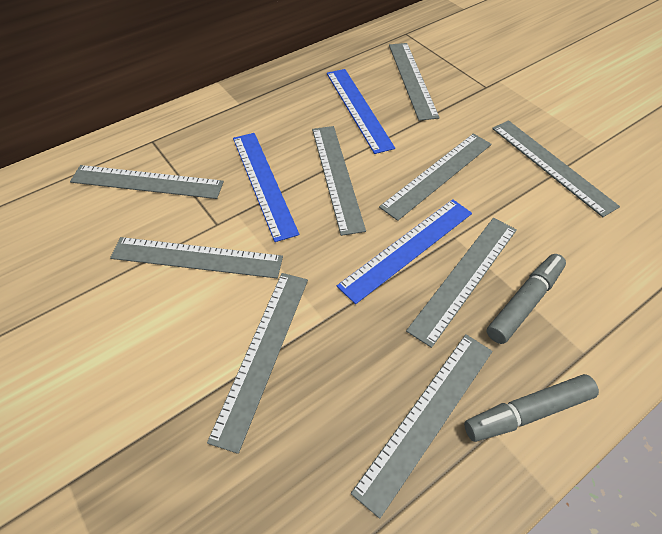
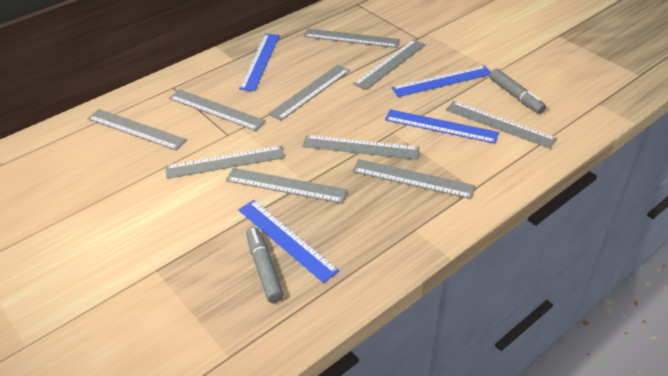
blue ruler: [233,133,300,242] [327,69,395,154] [337,199,472,304] = 3 -> [238,200,340,283] [239,34,279,91] [385,109,499,144] [391,65,491,97] = 4
grey ruler: [70,165,224,199] [110,237,283,278] [207,273,308,454] [312,126,366,236] [351,334,493,519] [379,133,491,221] [389,43,440,121] [406,218,517,348] [492,120,620,217] = 9 -> [87,109,187,150] [165,146,285,179] [169,89,266,131] [226,168,348,204] [268,65,350,121] [302,135,420,160] [304,28,400,48] [352,159,475,199] [353,39,426,90] [446,101,557,149] = 10

